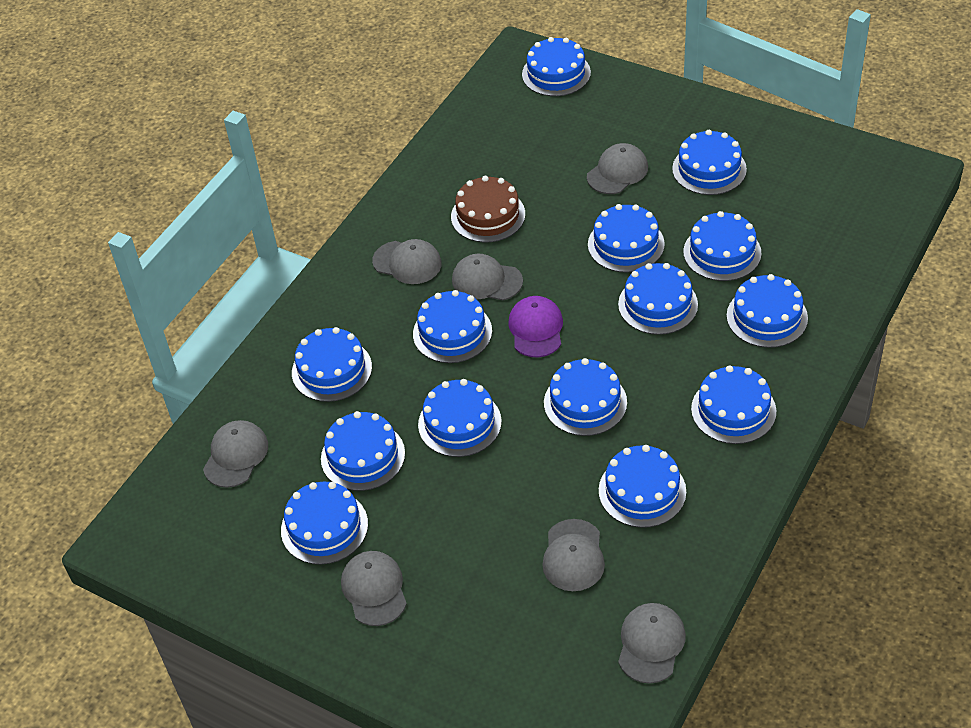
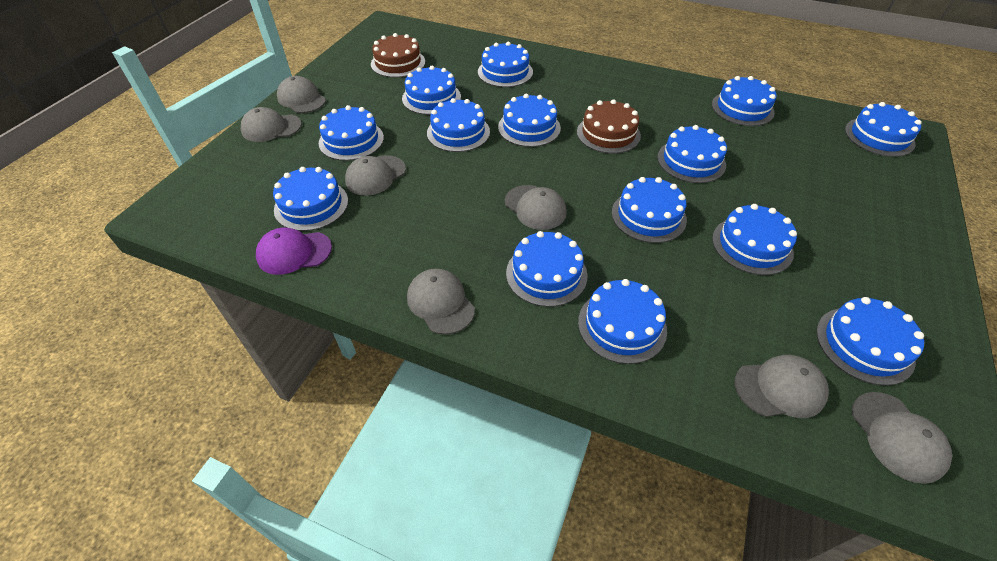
brown cake: [451,176,525,243] = 1 -> [371,33,425,77] [577,99,641,153] = 2

